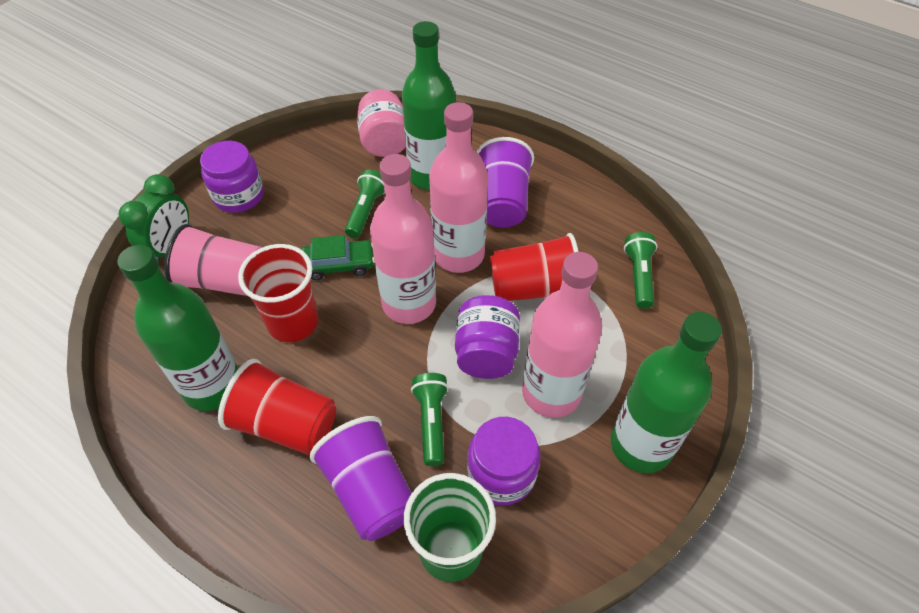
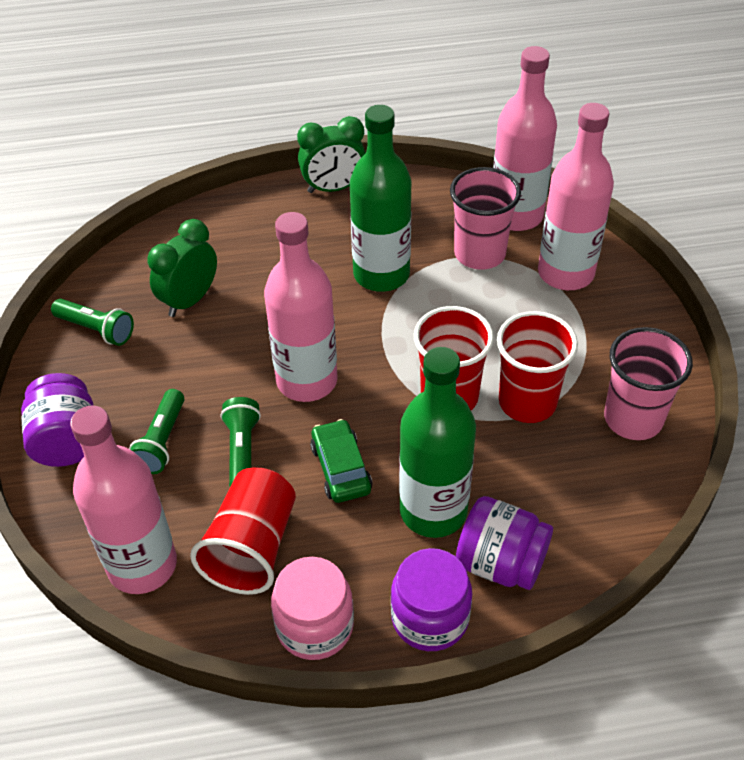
green bottle: [118,245,239,411] [402,21,455,190] [611,312,722,473] = 3 -> [350,105,411,292] [399,347,476,538] = 2
green clock: [118,174,189,263] = 1 -> [148,219,217,317] [297,116,366,193] = 2
green cup: [404,473,496,582] = 1 -> none = 0
pink bottle: [370,154,436,324] [429,102,488,273] [522,252,602,418] = 3 -> [70,405,177,594] [264,212,338,402] [493,46,557,231] [538,103,614,290] = 4
pink cup: [164,224,263,296] = 1 -> [450,167,521,270] [604,327,693,440] = 2
purple cup: [310,416,412,541] [477,137,534,228] = 2 -> none = 0

